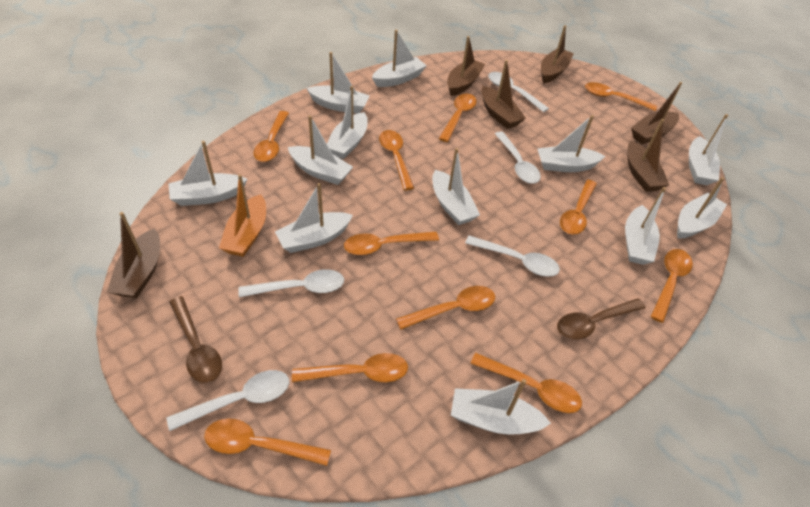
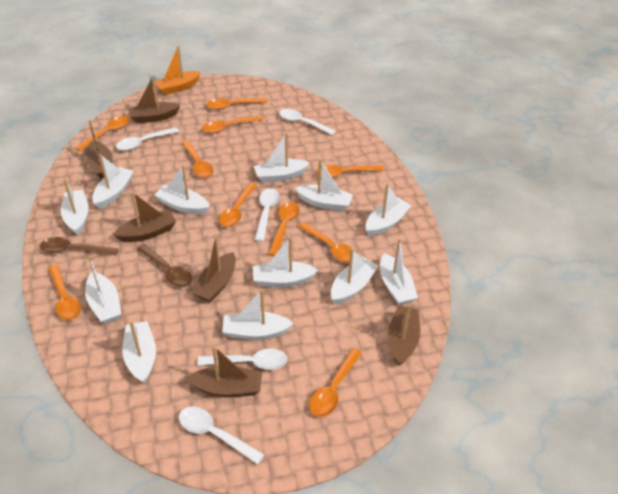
orange spoon: [204,418,331,466] [253,111,289,162] [292,353,408,382] [344,232,439,255] [379,130,414,190] [396,286,495,330] [439,93,477,142] [470,353,582,413] [560,180,597,235] [585,82,657,111] [651,249,693,323] = 11 -> [48,265,81,320] [75,116,129,152] [182,140,213,178] [202,116,264,133] [206,98,268,110] [219,183,257,227] [268,202,300,256] [298,222,355,263] [309,348,362,417] [317,165,384,178] = 10

